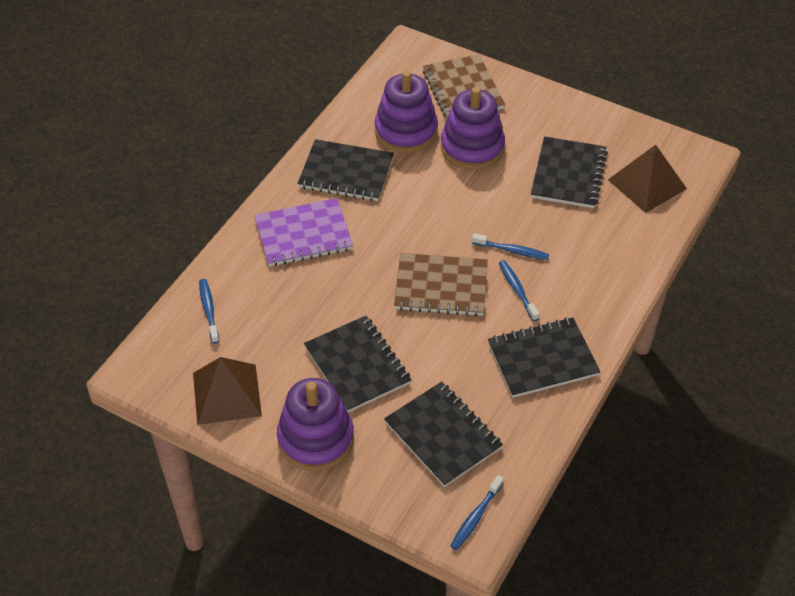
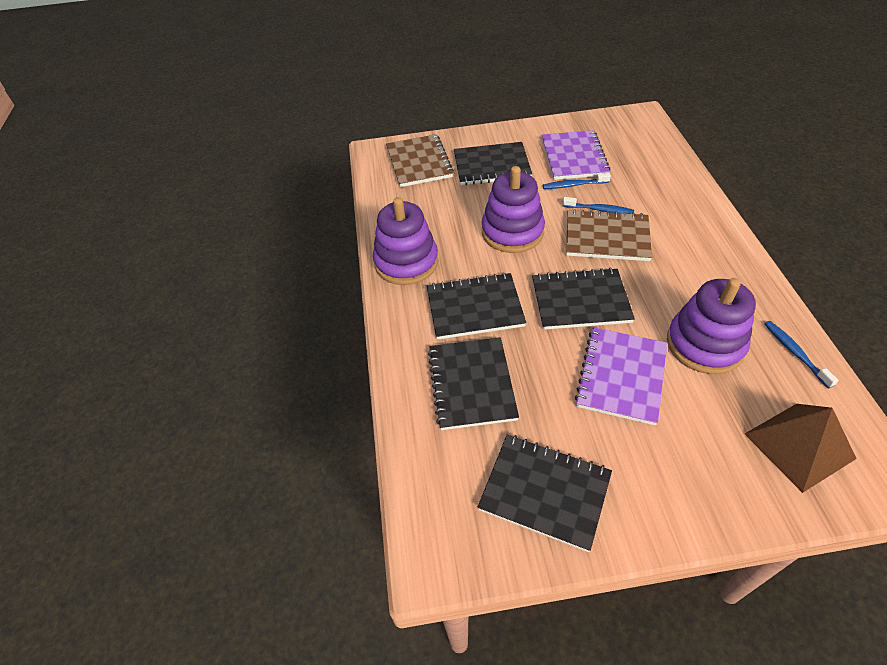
blue toothbrush: [199,279,219,344] [450,475,504,550] [472,233,549,260] [499,260,539,321] = 4 -> [543,173,611,189] [563,197,634,214] [764,321,839,389] = 3
brown pyramid: [193,357,262,425] [608,145,687,213] = 2 -> [745,404,857,493] = 1
purple notebook: [254,198,353,267] = 1 -> [541,130,610,180] [575,327,667,426] = 2

